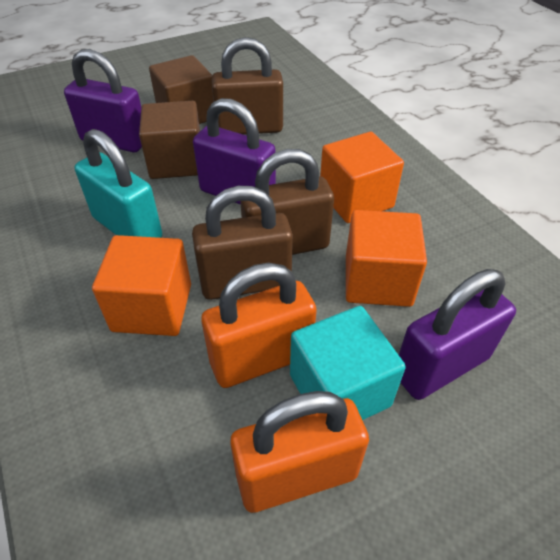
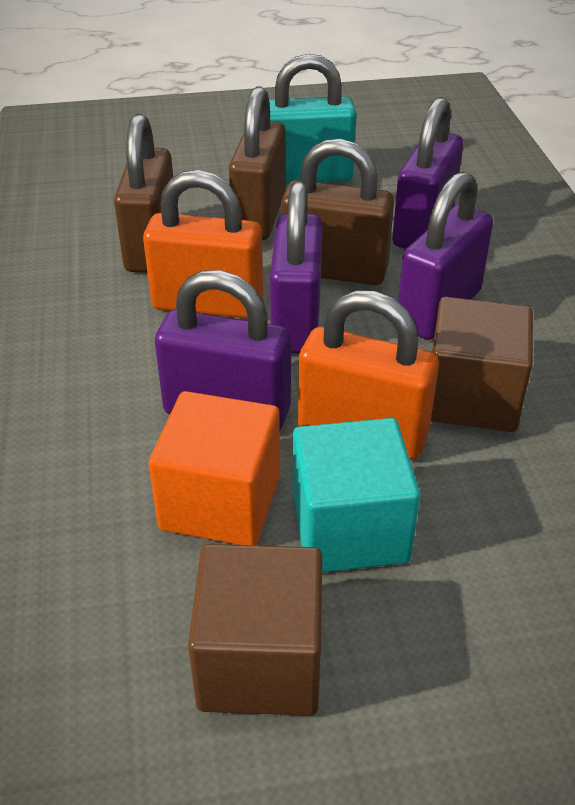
orange cube: [92,235,191,336] [320,132,404,223] [346,210,427,307] = 3 -> [149,391,280,545] = 1
purple padlock: [64,49,142,152] [193,98,276,205] [399,269,516,400] = 3 -> [155,270,291,430] [270,181,322,353] [392,97,463,249] [398,171,493,340] = 4

